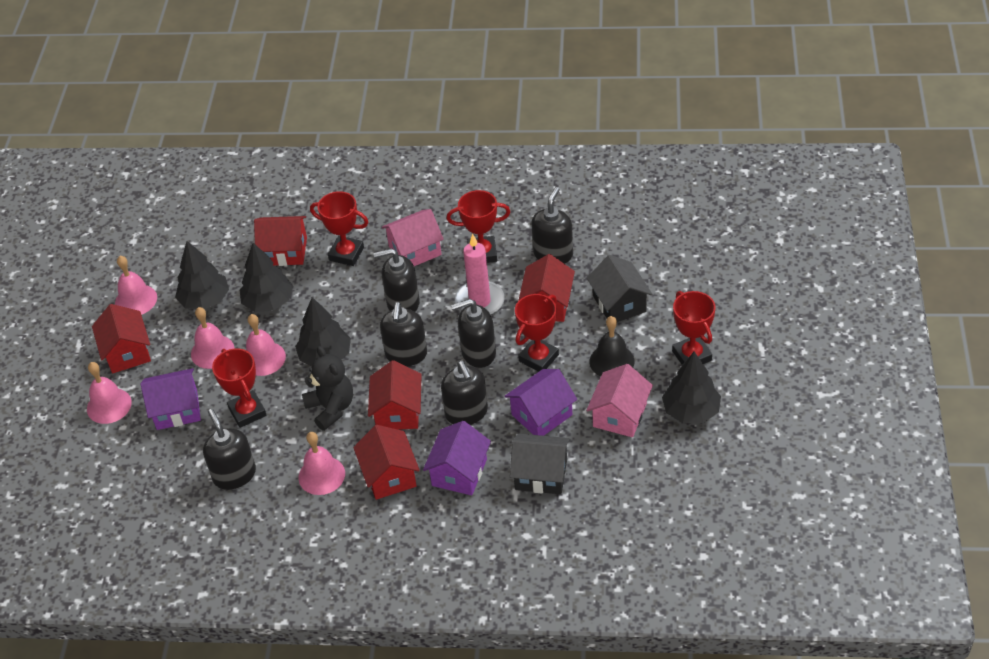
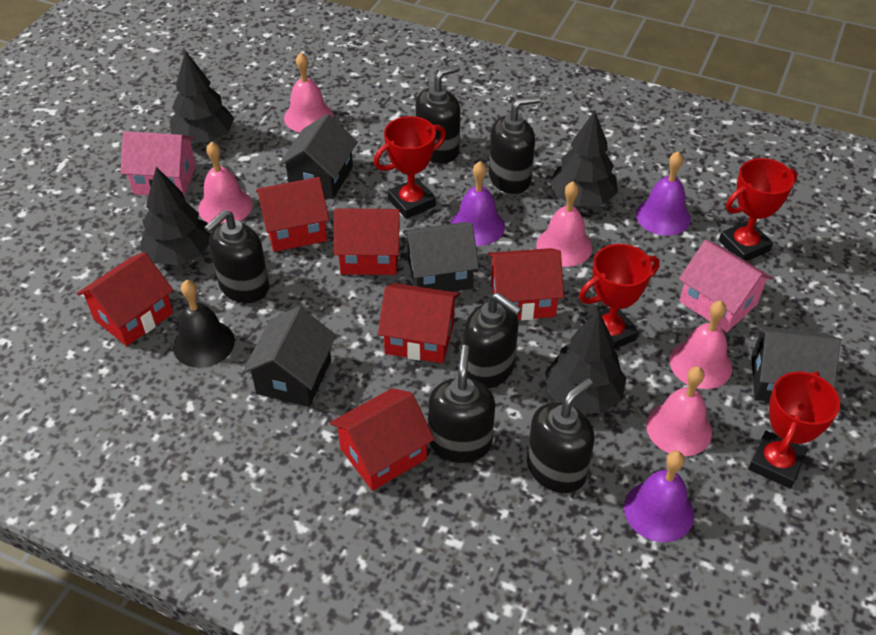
black house: [510,433,570,494] [587,255,652,322] = 2 -> [242,306,336,407] [279,114,358,199] [403,222,479,292] [751,326,840,402] = 4
black teddy bear: [302,346,353,431] = 1 -> none = 0
pink candle: [455,234,505,315] = 1 -> none = 0
purple bell: none = 0 -> [450,161,505,246] [624,451,694,542] [636,151,691,236] = 3
purple house: [141,368,201,430] [423,421,491,495] [504,369,577,436] = 3 -> none = 0
red house: [92,304,151,374] [254,216,307,266] [353,425,420,500] [368,360,422,430] [518,254,575,322] = 5 -> [77,252,173,346] [256,177,329,252] [330,388,435,491] [334,208,401,275] [378,283,460,363] [488,248,564,320] = 6
red trophy: [212,348,267,428] [310,191,368,266] [447,190,510,263] [515,294,559,372] [672,291,715,365] = 5 -> [374,116,446,219] [579,244,660,349] [719,158,798,261] [748,371,840,488] = 4

